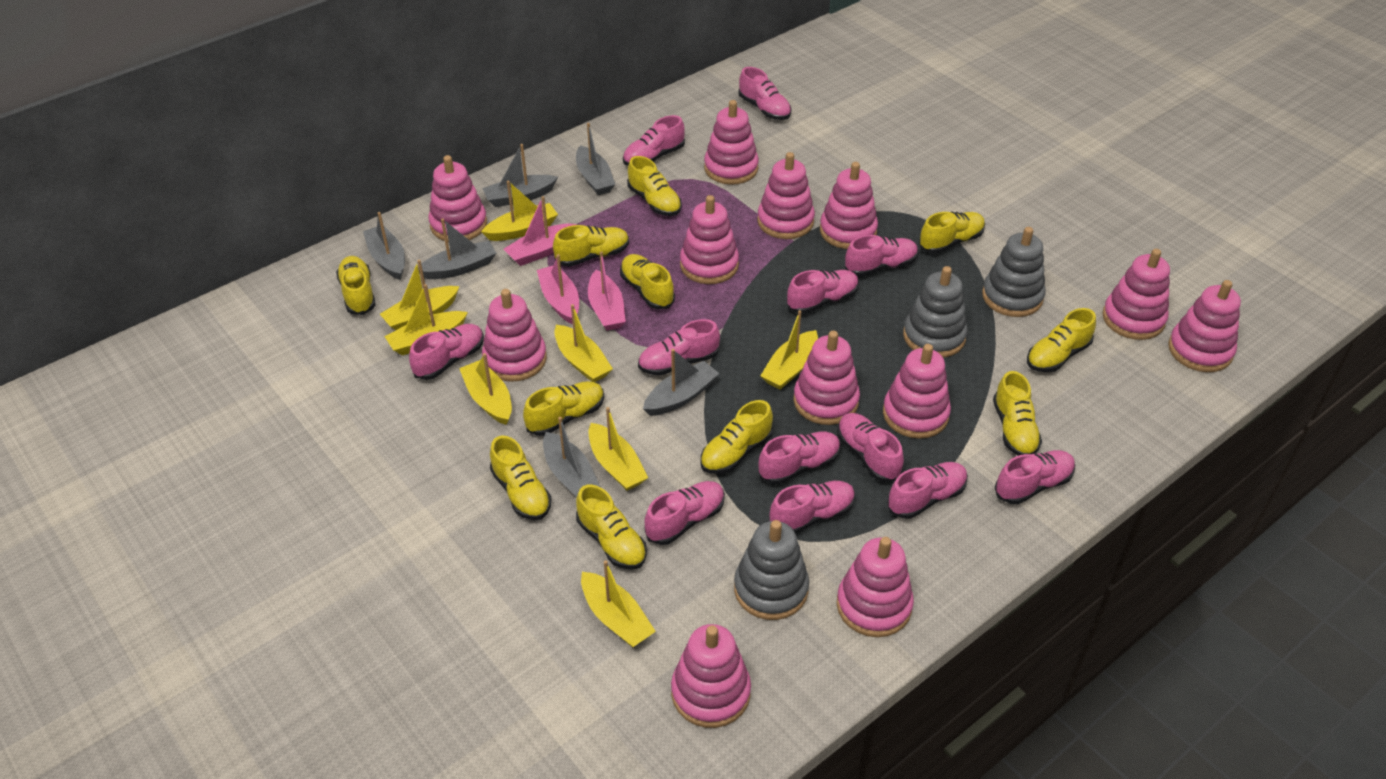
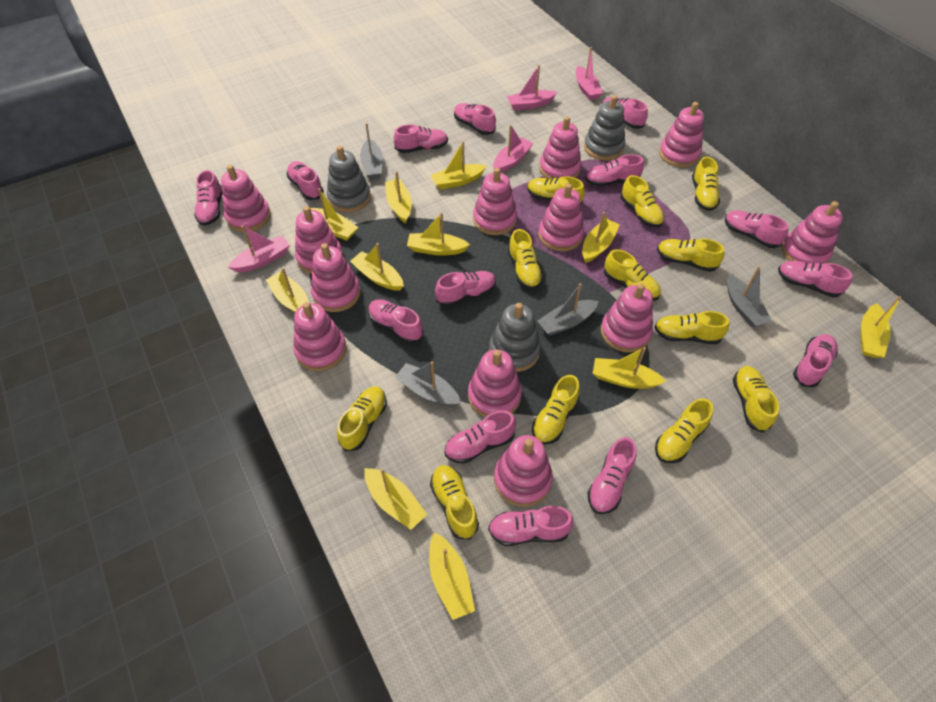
grey boat: [363,212,405,280] [418,218,496,279] [482,144,558,207] [543,417,600,498] [576,123,615,195] [643,349,719,416] = 6 -> [360,123,383,179] [395,361,461,407] [537,283,598,336] [727,266,772,327] = 4
pink boat: [504,196,576,266] [537,254,579,324] [588,251,626,331] = 3 -> [228,225,290,272] [493,125,533,173] [507,65,557,110] [576,47,603,100] = 4
pink shoe: [409,324,484,380] [623,115,685,166] [638,319,720,376] [645,481,725,545] [738,67,791,120] [758,432,841,484] [770,481,855,534] [787,270,859,314] [837,413,904,482] [845,235,918,276] [887,462,968,519] [995,450,1075,504] = 12 -> [194,170,223,226] [286,161,324,200] [368,299,423,343] [394,124,448,153] [435,271,496,307] [445,410,516,464] [454,103,496,135] [488,506,574,546] [585,154,644,186] [587,437,636,514] [602,97,648,129] [725,210,789,248] [778,261,853,297] [793,334,838,387] = 14
yellow boat: [380,260,459,330] [384,284,468,355] [459,353,512,425] [481,181,558,241] [554,304,613,382] [581,560,656,647] [588,407,648,491] [760,310,818,389] = 8 -> [266,268,309,312] [310,188,358,241] [350,243,404,291] [364,468,427,530] [385,171,412,223] [407,212,470,256] [429,532,475,620] [431,141,486,190] [582,212,620,263] [592,347,666,389] [861,296,901,358] = 11
yellow shoe: [336,256,376,315] [490,436,552,520] [523,381,604,436] [553,225,629,267] [576,485,647,570] [620,254,675,309] [627,156,682,216] [700,400,773,474] [919,211,985,253] [993,371,1042,456] [1027,308,1096,372] = 11 -> [337,386,387,451] [430,465,479,540] [508,229,543,290] [528,176,585,204] [532,375,580,445] [604,249,661,301] [620,175,664,228] [654,311,729,344] [655,398,713,463] [657,239,724,272] [692,157,720,211] [733,366,779,433] = 12

